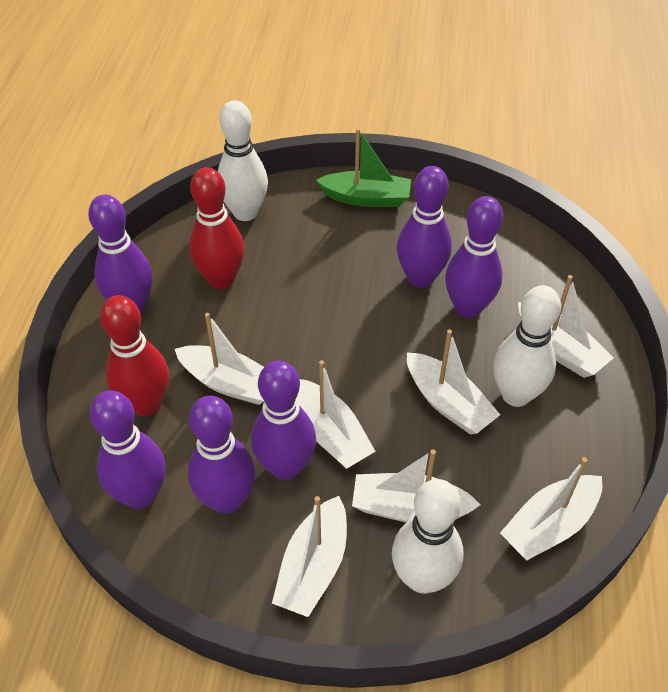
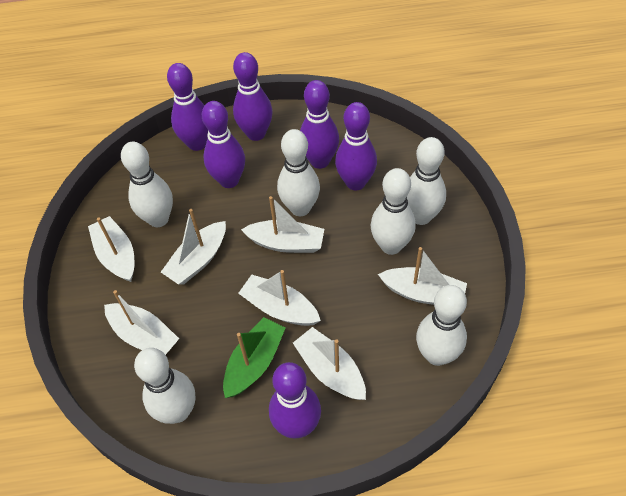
red bowling pin: [100,295,169,417] [189,167,245,289] = 2 -> none = 0
white bowling pin: [217,100,268,221] [392,479,463,594] [493,285,561,407] = 3 -> [121,142,173,227] [134,348,195,424] [277,129,320,216] [370,168,416,255] [407,137,446,225] [416,285,467,366] = 6

